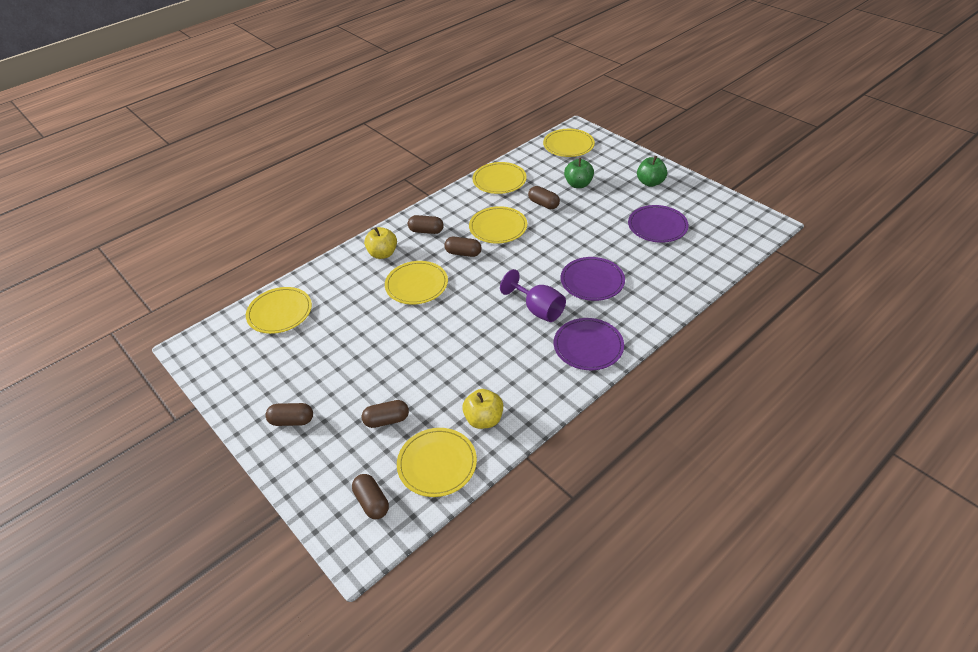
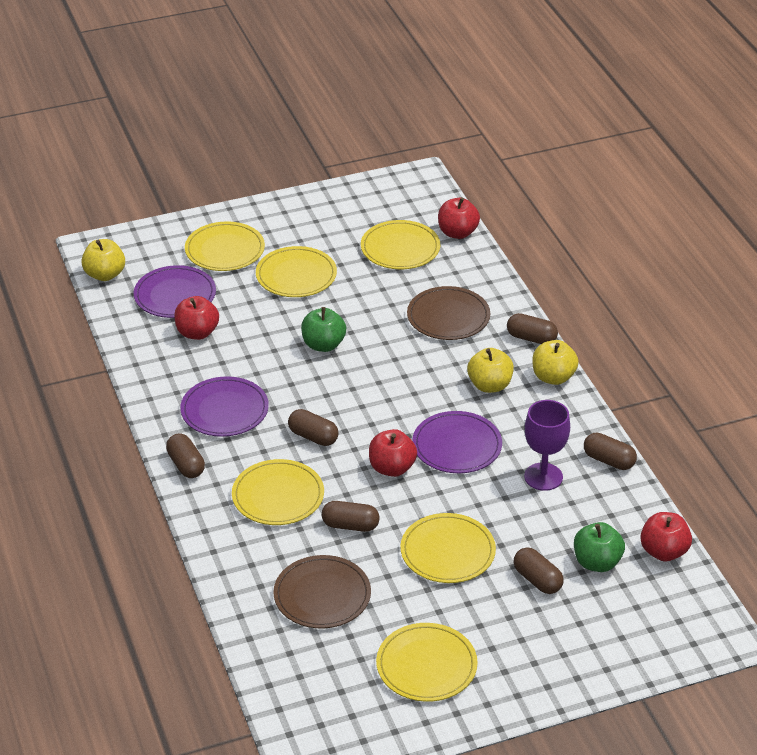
brown plate: none = 0 -> [273,555,371,628] [407,286,490,340] = 2
red apple: none = 0 -> [174,296,219,340] [369,429,417,477] [438,197,480,239] [640,512,692,562] = 4
yellow apple: [364,227,397,259] [462,389,503,429] = 2 -> [81,239,125,281] [467,348,514,393] [533,340,579,385] = 3

